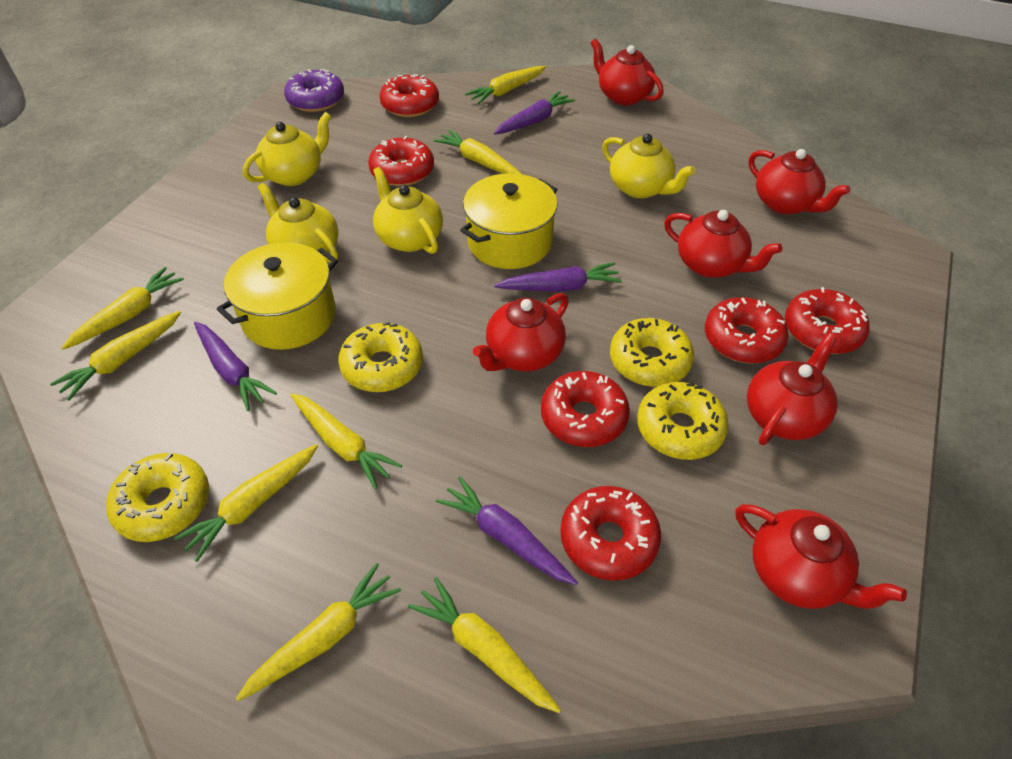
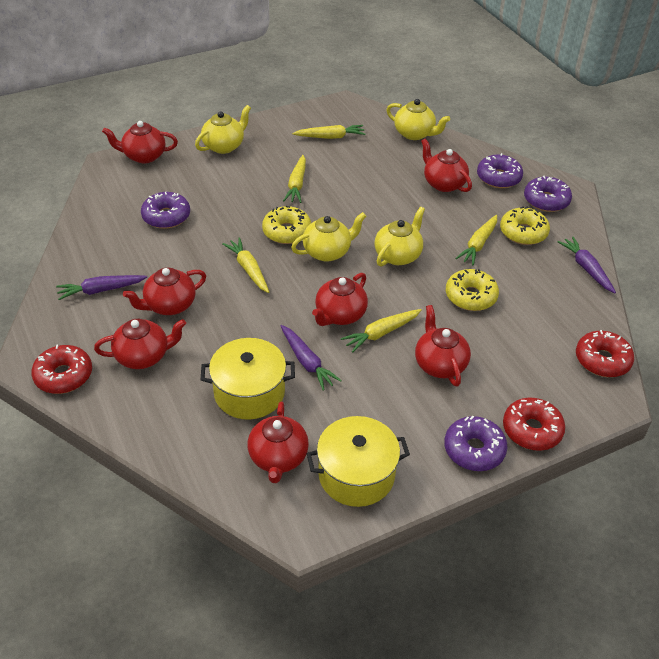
purple carrot: [194,322,277,411] [436,476,578,585] [494,91,576,135] [494,262,622,292] = 4 -> [56,275,147,300] [280,325,342,391] [557,236,616,293] = 3
purple donut: [284,69,344,112] = 1 -> [141,192,190,229] [444,416,507,471] [477,153,523,188] [524,176,572,212] = 4
red donut: [368,136,434,186] [380,74,439,117] [541,371,630,447] [560,486,661,581] [705,297,789,364] [785,287,870,354] = 6 -> [31,345,92,394] [503,397,565,451] [576,330,634,377] = 3
red teapot: [473,293,569,371] [591,39,664,105] [664,210,782,278] [735,504,907,609] [747,333,838,445] [749,149,851,215] = 6 -> [94,319,186,369] [102,121,178,163] [123,268,206,315] [248,402,309,483] [312,273,368,326] [415,305,471,386] [421,138,472,192] = 7
yellow carrot: [50,311,181,401] [62,267,184,350] [174,444,318,562] [236,563,401,701] [291,393,402,489] [408,577,561,713] [434,130,521,174] [465,66,546,104] = 8 -> [222,237,269,293] [283,155,306,203] [292,125,365,139] [341,309,422,352] [455,215,497,265] = 5
yellow donut: [106,453,209,542] [338,322,423,392] [610,318,694,387] [637,382,729,460] = 4 -> [262,205,311,244] [446,269,499,311] [500,206,550,245] = 3

